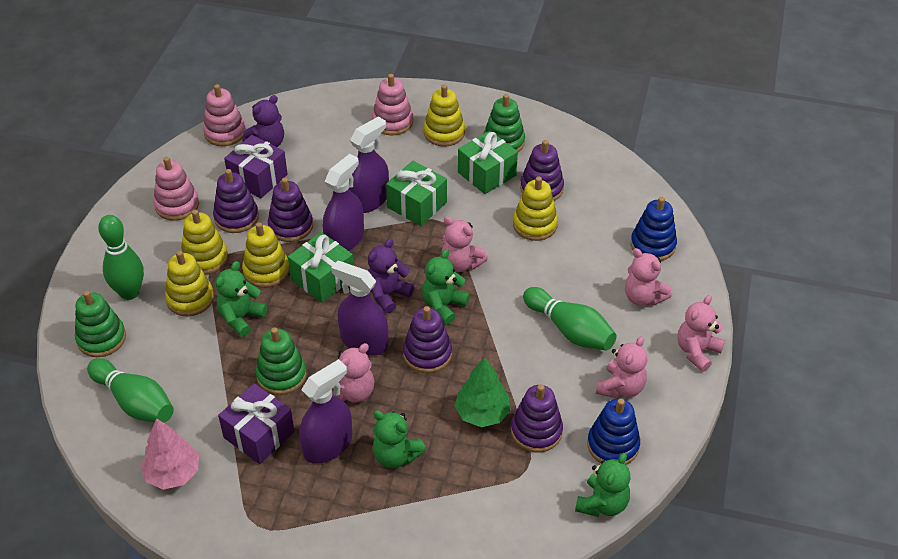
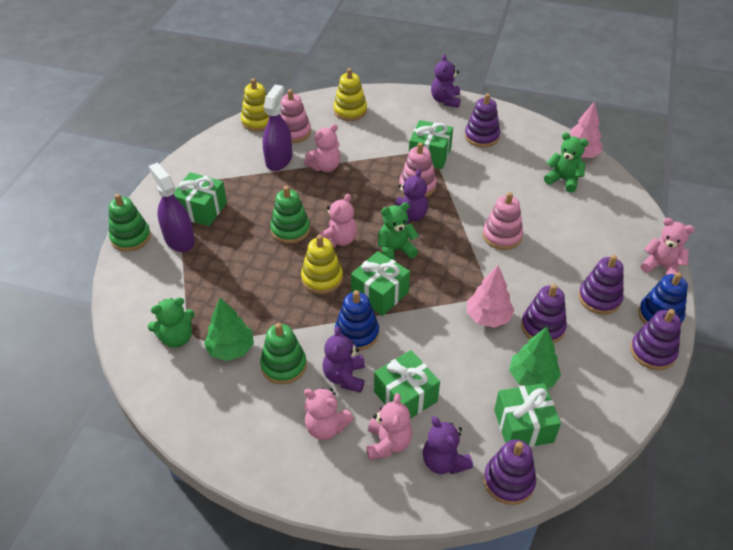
green bowling pin: [87,358,174,423] [98,215,144,300] [523,287,617,350] = 3 -> none = 0
green gift: [288,232,354,303] [386,161,447,226] [458,131,518,194] = 3 -> [174,172,227,226] [351,251,410,316] [374,350,440,419] [409,120,453,169] [494,383,561,447] = 5
green teddy bear: [216,261,267,337] [373,410,426,468] [422,249,470,324] [575,453,630,517] = 4 -> [148,297,195,348] [378,202,419,261] [544,132,589,193] = 3
green tree: [455,357,511,427] = 1 -> [204,298,254,361] [509,327,561,388] = 2
pink tree: [140,418,199,490] = 1 -> [467,265,515,328] [570,101,602,158] = 2
purple gift: [218,383,295,464] [224,135,288,198] = 2 -> none = 0
purple spray bottle: [299,359,352,464] [323,154,364,251] [331,261,388,356] [349,116,389,213] = 4 -> [148,163,195,252] [263,85,292,171] = 2
purple teddy bear: [242,95,284,147] [368,239,415,313] = 2 -> [323,326,365,393] [395,169,428,224] [423,416,473,474] [431,54,461,108] = 4
yellow stacking toy: [165,250,214,316] [181,210,228,274] [242,222,289,288] [423,84,465,146] [513,176,558,241] = 5 -> [241,78,269,132] [301,235,343,294] [333,68,367,121] = 3

